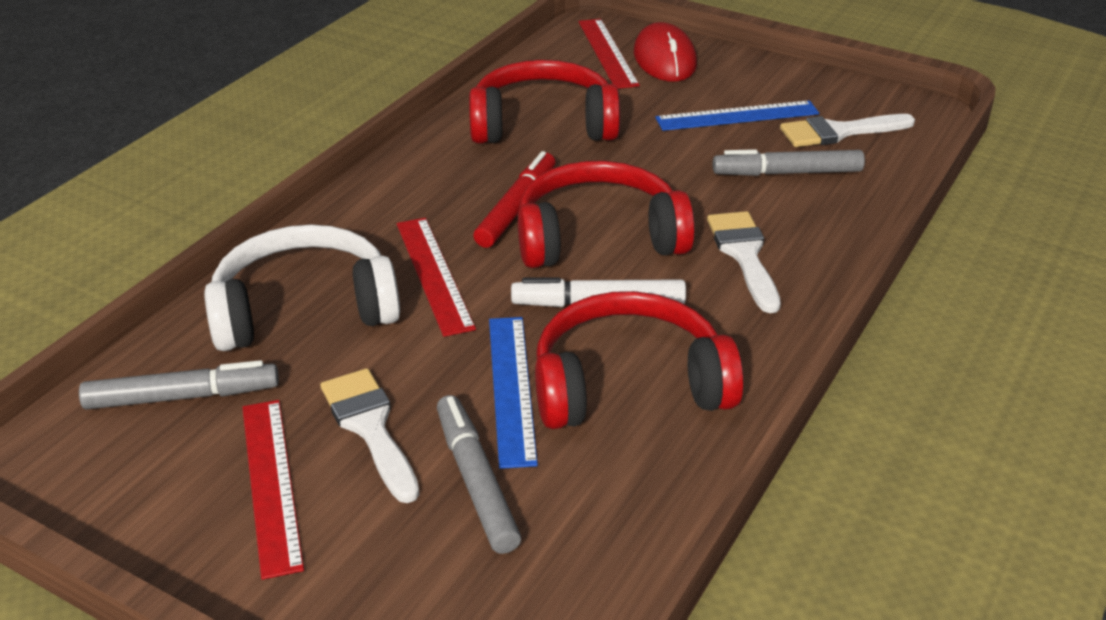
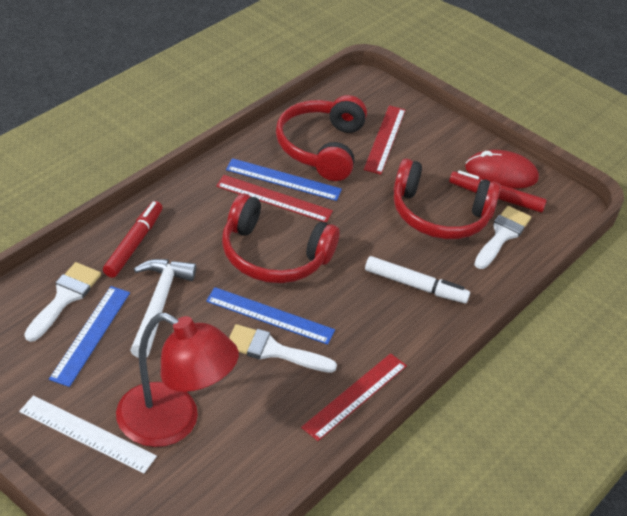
blue ruler: [489,317,538,469] [655,100,819,131] = 2 -> [49,286,130,387] [206,287,335,345] [226,158,342,201] = 3
grey marker: [79,360,279,410] [437,395,521,554] [713,149,865,176] = 3 -> none = 0
red lamp: none = 0 -> [116,313,239,447] = 1
red marker: [473,151,555,248] = 1 -> [103,201,163,278] [449,170,547,212] = 2
white hammer: none = 0 -> [130,259,196,358] = 1
white headphones: [204,224,400,351] = 1 -> none = 0
white ruler: none = 0 -> [19,395,157,473] = 1

